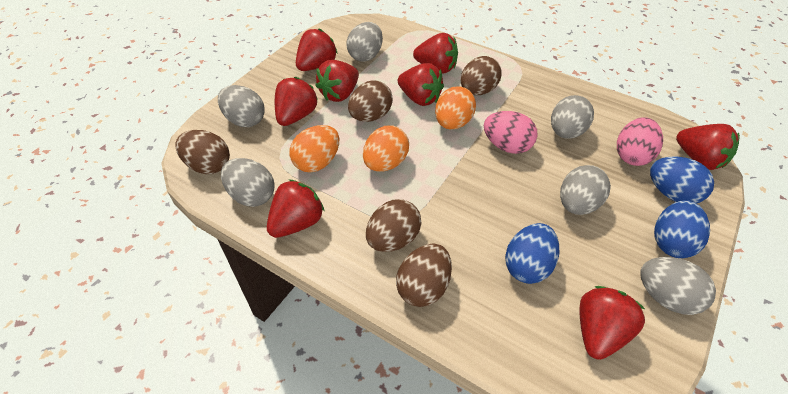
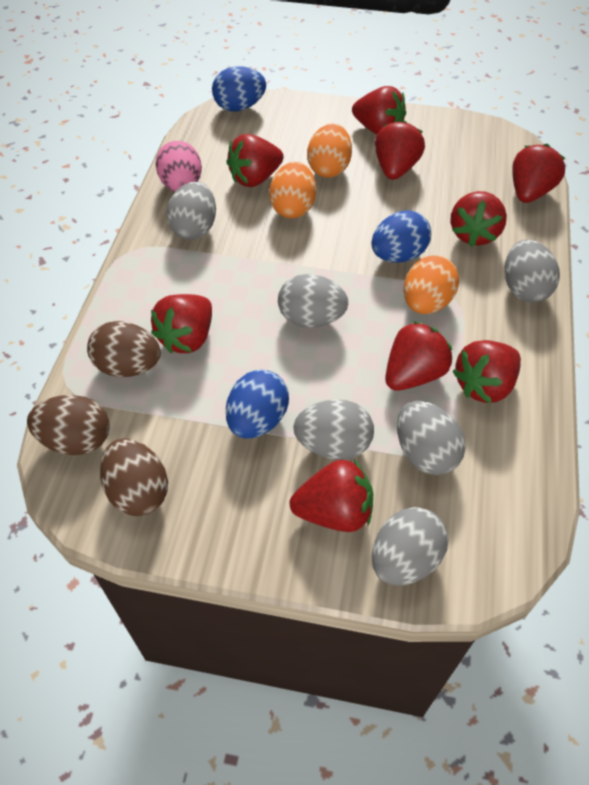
brown egg: [175,130,230,174] [348,80,393,122] [366,199,421,252] [396,244,452,307] [461,56,502,95] = 5 -> [27,395,110,455] [87,321,161,377] [100,438,168,516] = 3
pink egg: [484,111,538,154] [617,117,663,166] = 2 -> [155,141,202,192] = 1
red strawberry: [267,179,324,238] [275,77,318,126] [296,29,338,71] [315,60,359,102] [398,63,444,106] [413,33,458,74] [579,286,645,360] [676,124,740,170] = 8 -> [151,294,212,353] [226,134,284,187] [290,460,373,532] [352,86,406,135] [375,120,425,180] [385,321,452,391] [450,191,507,247] [453,340,521,403] [513,144,565,203] = 9

